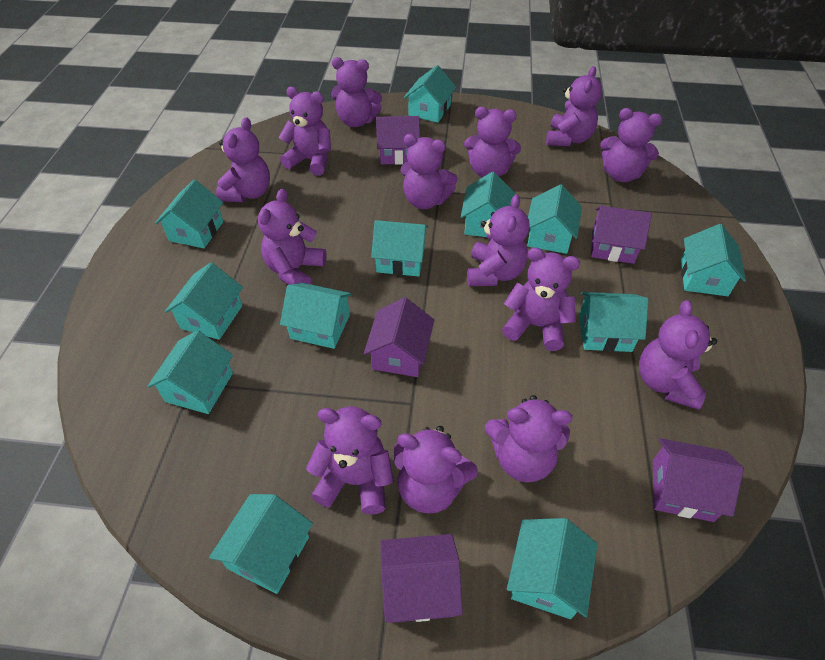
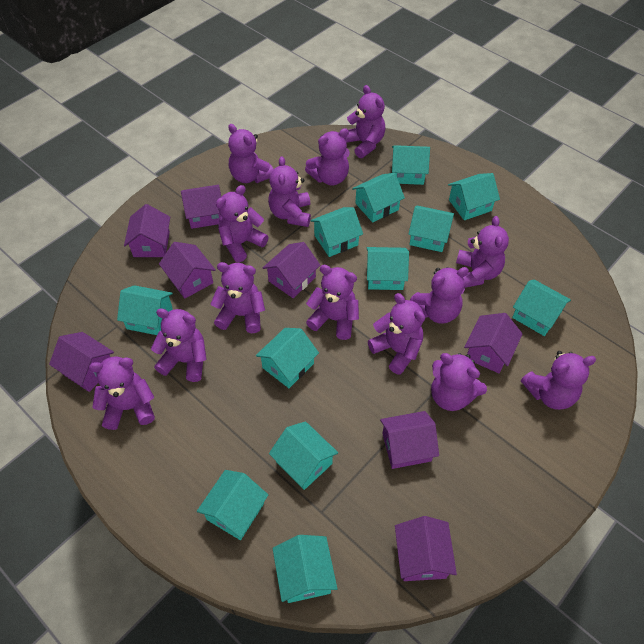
purple house: [364,297,434,377] [376,116,420,165] [381,534,463,623] [591,206,652,264] [653,438,744,522] = 5 -> [49,332,114,392] [124,204,170,257] [159,242,216,299] [181,185,221,229] [263,242,320,298] [380,411,439,469] [395,516,457,581] [464,313,523,373] = 8

